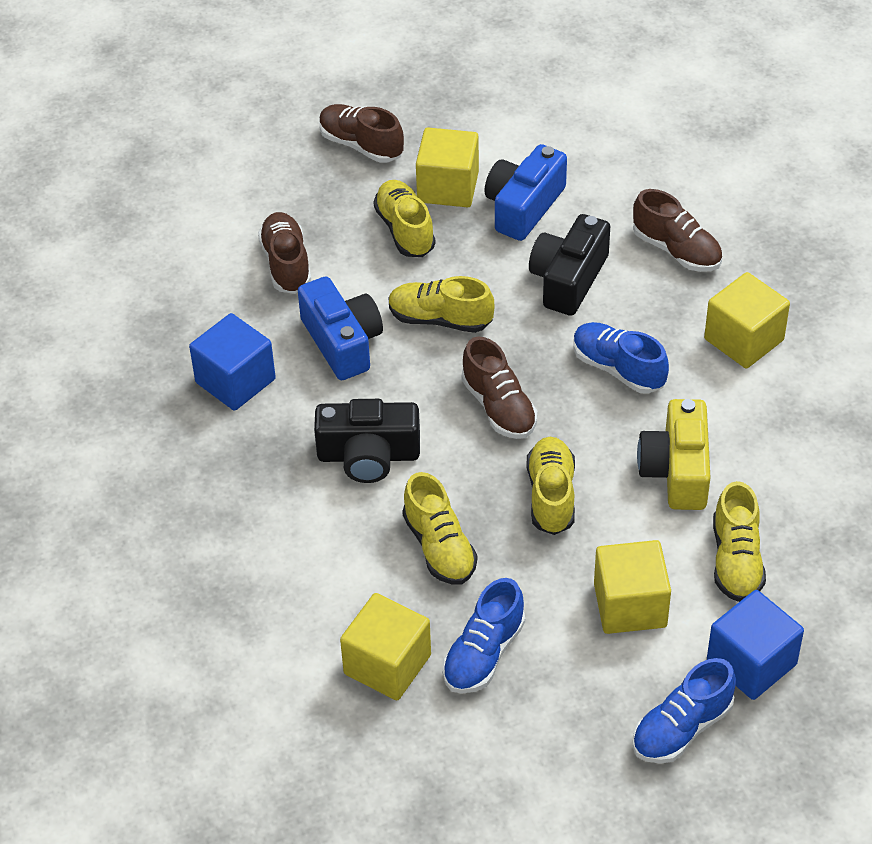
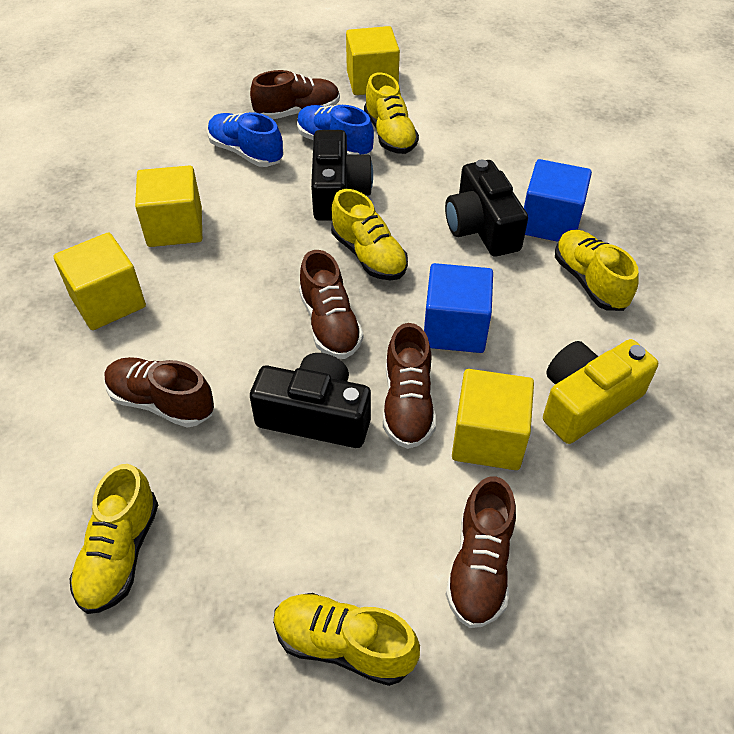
black camera: [314,399,420,483] [529,214,610,316] = 2 -> [250,353,371,448] [311,130,373,221] [445,160,528,256] = 3
blue camera: [298,277,383,380] [484,144,567,241] = 2 -> none = 0
blue shoe: [442,578,525,694] [574,322,669,394] [633,658,736,764] = 3 -> [207,112,284,167] [297,105,374,155] = 2
brown shoe: [258,212,311,294] [319,104,404,163] [461,337,537,439] [633,189,722,272] = 4 -> [105,357,214,427] [250,70,340,119] [299,250,363,359] [383,323,436,449] [446,476,516,628] = 5

